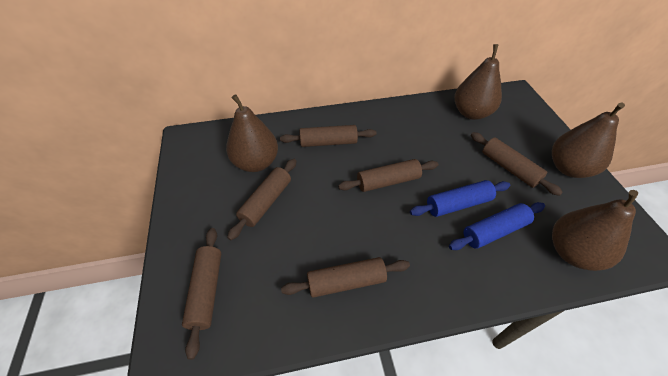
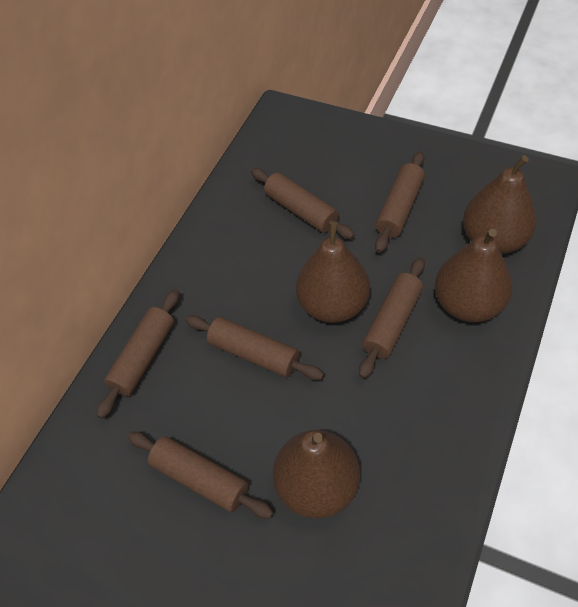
blue rolling pin: [410,180,510,217] [449,202,545,250] = 2 -> none = 0

